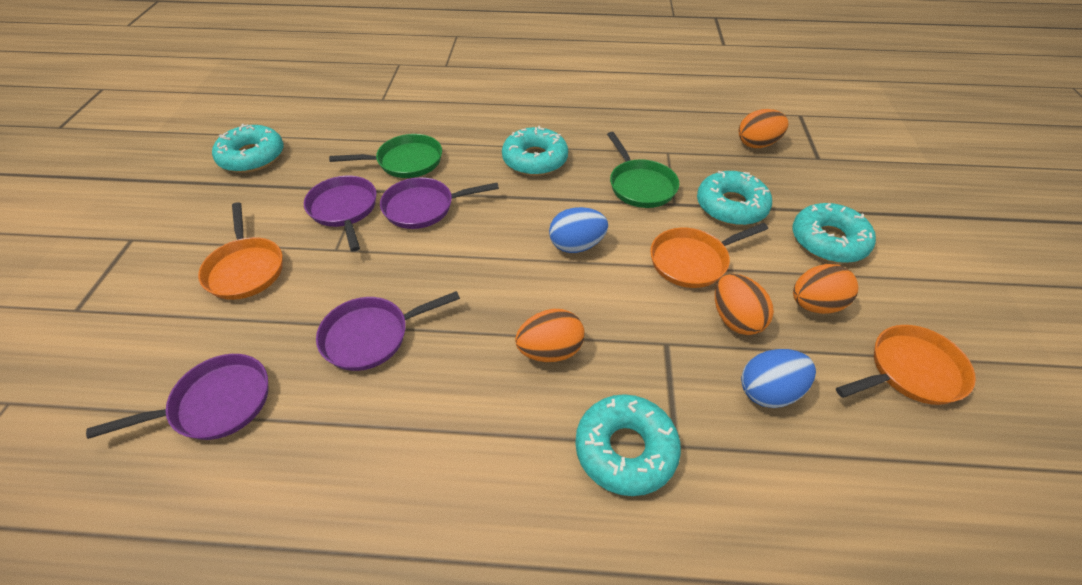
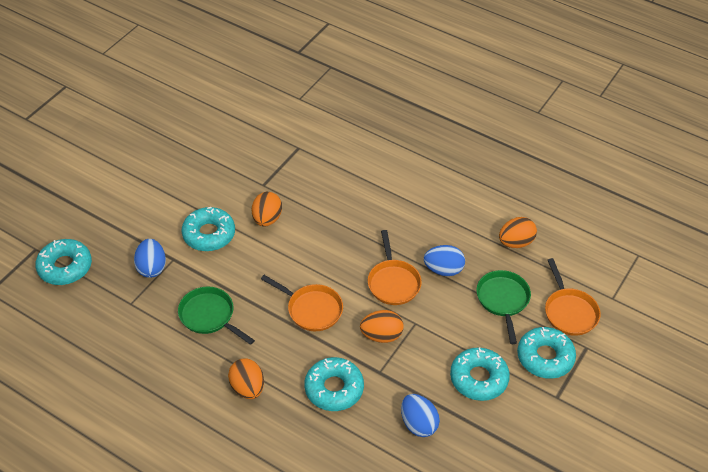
blue egg: [549,207,608,253] [741,349,816,408] = 2 -> [134,239,166,278] [401,394,440,437] [424,245,465,276] = 3
purple pan: [86,354,269,440] [304,176,376,252] [316,291,460,371] [380,177,499,229] = 4 -> none = 0

